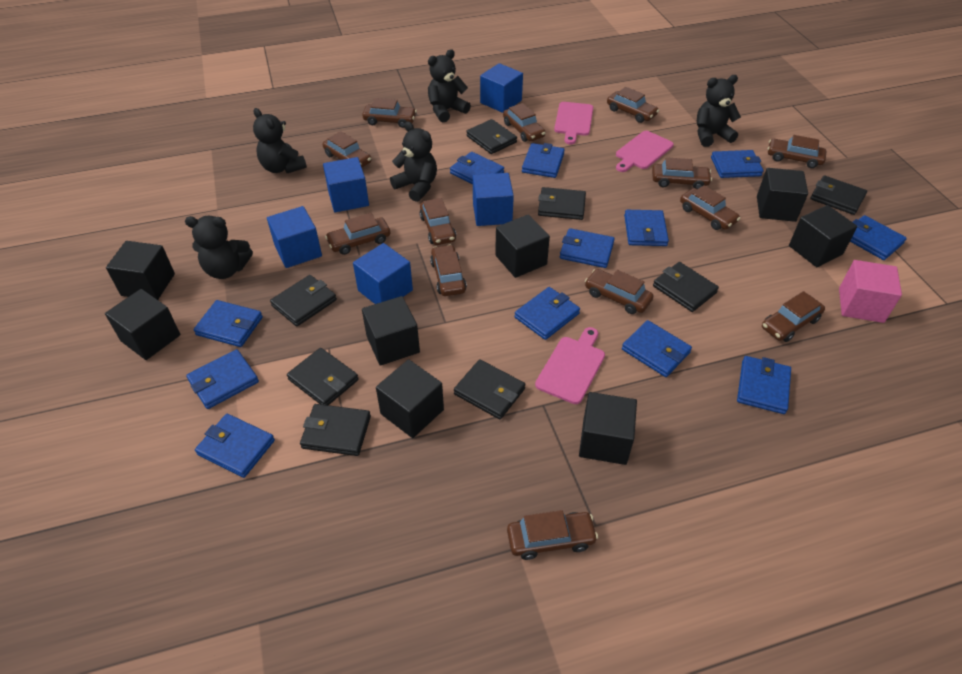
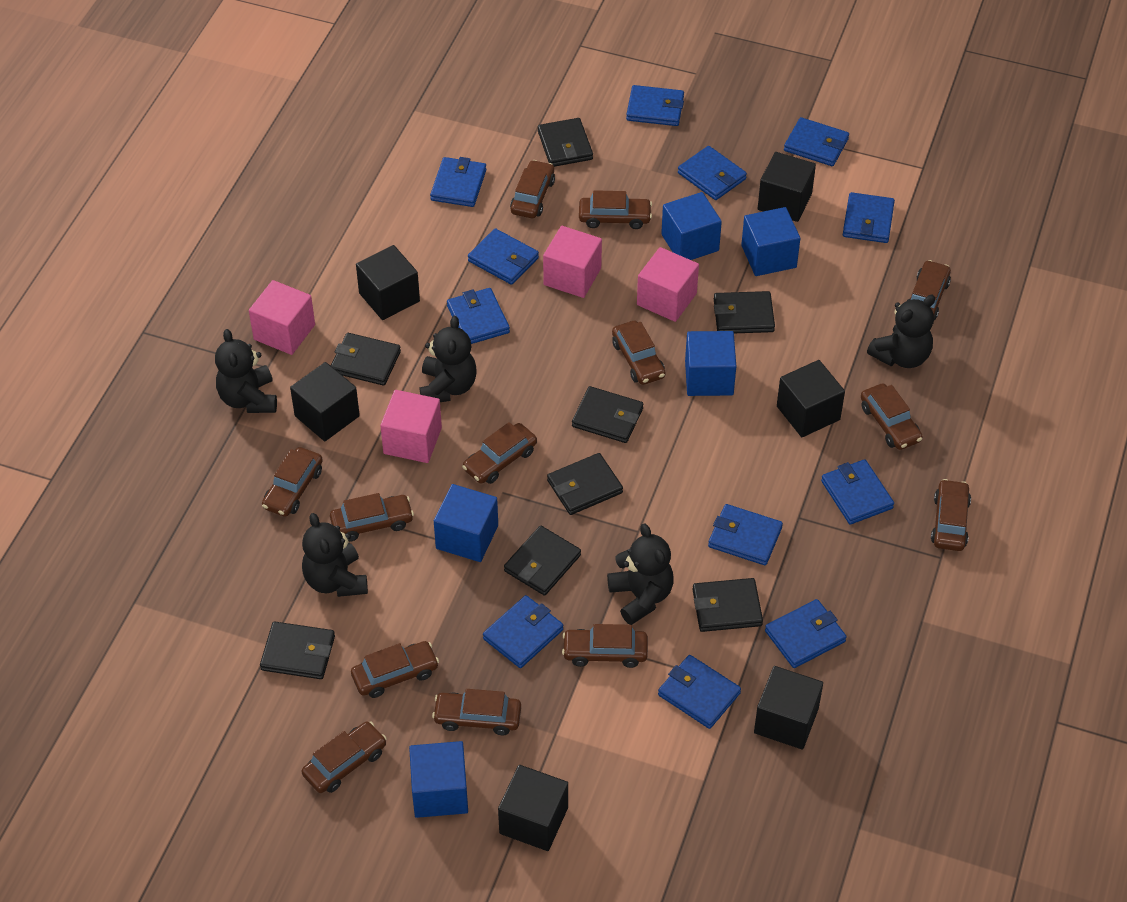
black cube: [105,289,180,360] [106,241,175,300] [362,296,420,366] [376,359,444,438] [495,214,550,278] [579,392,637,465] [757,168,808,222] [789,205,857,267] = 8 -> [290,362,360,441] [356,245,420,320] [498,765,568,851] [754,666,823,750] [758,152,816,222] [777,360,845,437] = 6
pink cube: [839,260,902,323] = 1 -> [249,280,315,355] [380,390,442,463] [543,226,602,298] [637,247,699,322] = 4
pink cutting board: [535,327,605,404] [554,102,593,144] [616,131,674,172] = 3 -> none = 0

